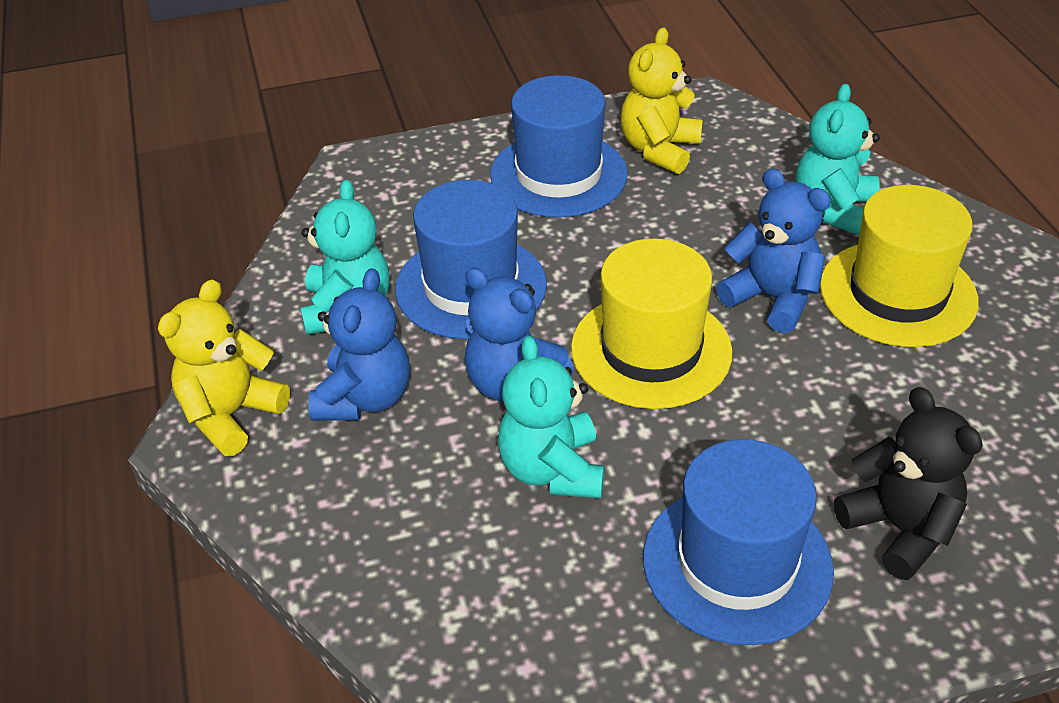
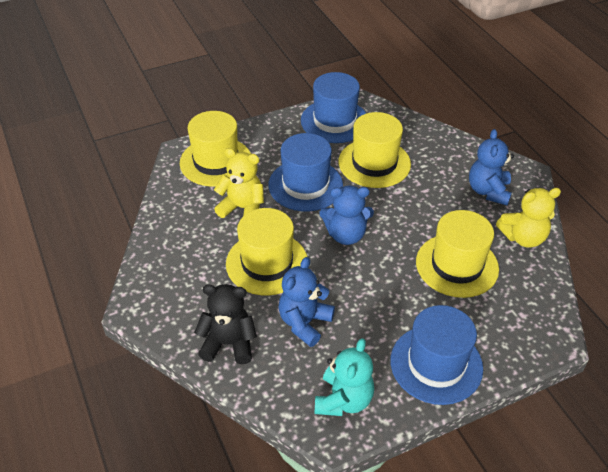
turquoise teddy bear: [300,180,390,335] [498,336,604,498] [796,84,880,235] = 3 -> [315,338,374,416] = 1
yellow hat: [571,239,732,409] [820,185,979,347] = 2 -> [180,111,251,187] [226,208,307,295] [339,112,411,188] [416,210,499,298] = 4

